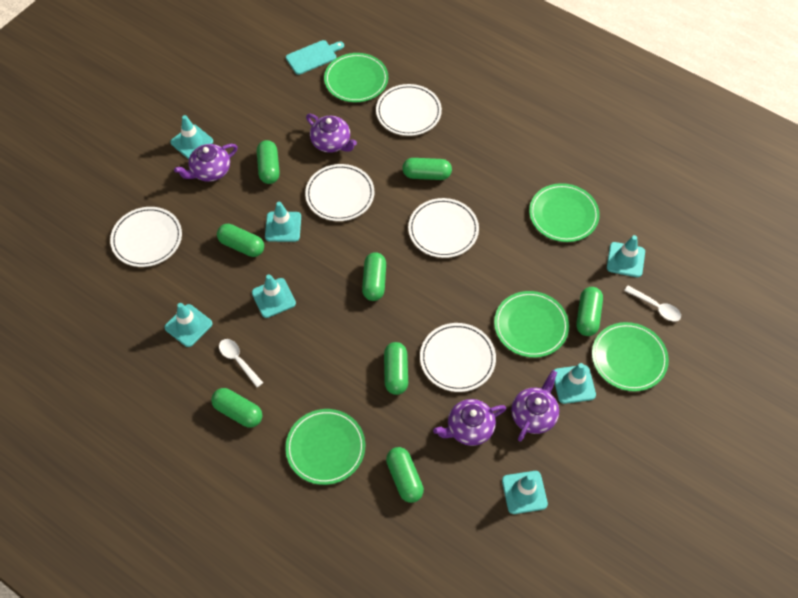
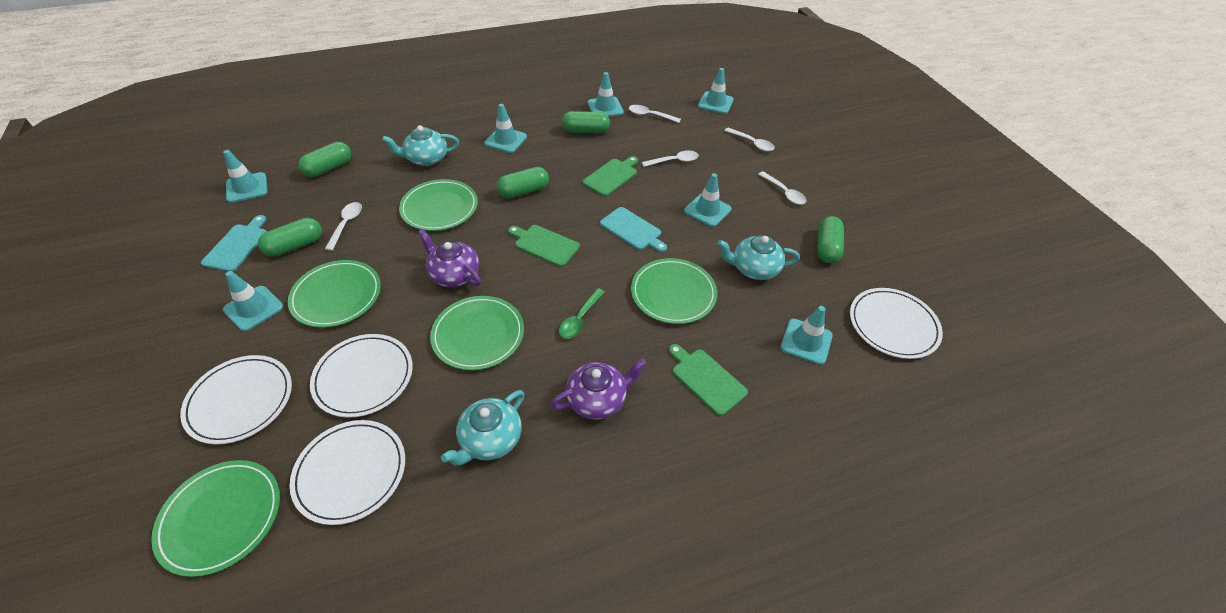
green capsule: [211,388,263,428] [217,224,264,257] [257,140,280,184] [362,252,386,301] [384,342,408,395] [386,447,424,503] [402,158,452,180] [576,287,603,336] = 8 -> [258,218,322,257] [298,142,351,177] [497,167,549,199] [562,111,610,133] [817,216,844,263] = 5
green cutting board: none = 0 -> [508,225,580,267] [582,156,638,196] [669,344,748,416] = 3
green spoon: none = 0 -> [559,288,605,339] = 1
purple teapot: [174,144,238,182] [306,114,357,153] [433,399,506,446] [511,370,559,441] = 4 -> [418,229,481,287] [551,358,646,420] = 2
turquoise cutting board: [286,40,344,75] = 1 -> [201,215,267,271] [600,207,667,252] = 2
turquoise teapot: none = 0 -> [382,125,459,166] [441,390,525,465] [717,235,800,280] = 3
white plate: [110,207,182,267] [305,164,374,221] [376,84,442,136] [408,198,479,258] [420,323,496,392] = 5 -> [180,355,292,444] [290,420,405,525] [310,334,413,418] [850,288,943,359] = 4
white spoon: [219,339,263,387] [624,286,681,321] = 2 -> [325,202,362,251] [629,105,681,123] [642,150,699,167] [724,128,775,151] [758,171,807,205] = 5

